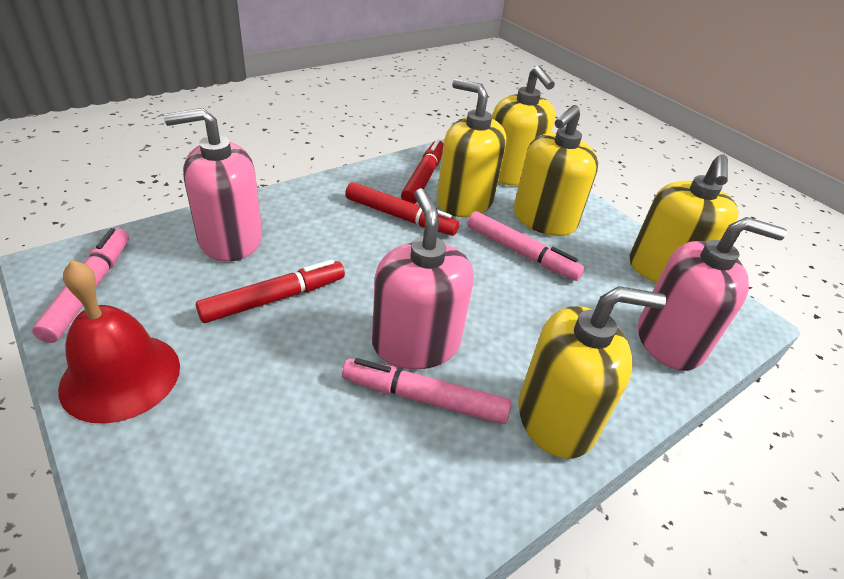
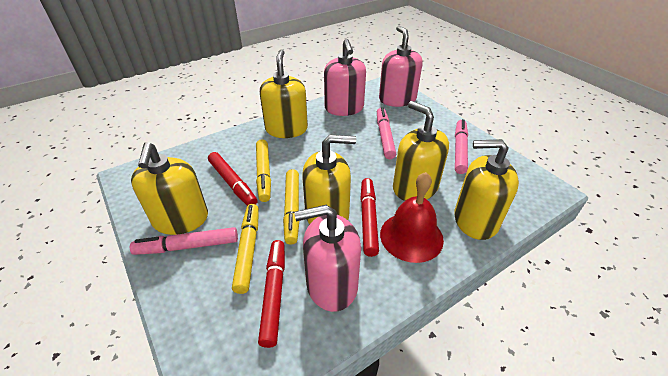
yellow marker: none = 0 -> [232,204,259,294] [256,139,271,202] [283,169,299,245] = 3

